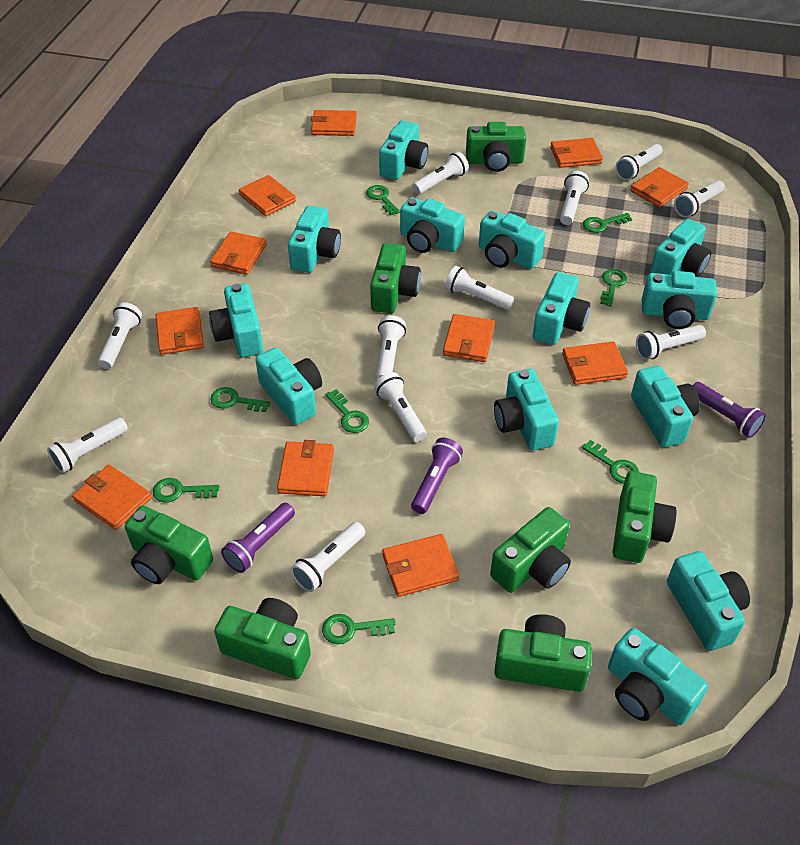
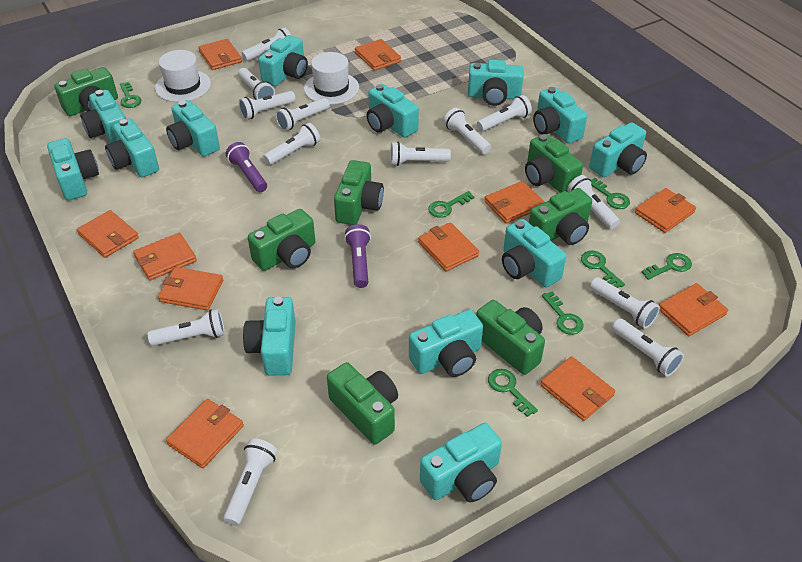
green key: [153,478,219,503] [210,387,271,412] [322,614,395,644] [325,389,369,433] [366,185,400,215] [582,440,639,484] [583,213,632,233] [600,269,627,307] = 8 -> [120,82,141,108] [428,191,474,218] [488,369,538,417] [542,292,584,335] [581,251,625,288] [591,178,630,209] [642,253,692,280] = 7
purple flashlight: [221,503,295,573] [411,438,463,514] [693,382,766,438] = 3 -> [226,142,267,192] [344,224,371,288] = 2
white flashlight: [47,418,128,473] [98,302,142,369] [291,522,365,592] [374,372,427,442] [376,315,406,380] [413,152,469,194] [445,266,514,310] [560,171,589,225] [615,144,662,180] [636,325,706,360] [674,180,725,218] = 11 -> [148,309,225,346] [223,438,277,526] [238,68,275,100] [239,91,296,120] [242,27,291,61] [263,122,320,165] [275,98,330,131] [390,142,451,166] [443,108,491,154] [477,95,532,132] [567,175,620,229] [590,277,660,328] [612,318,684,376] = 13
white hat: none = 0 -> [155,50,211,102] [304,52,359,104] = 2

